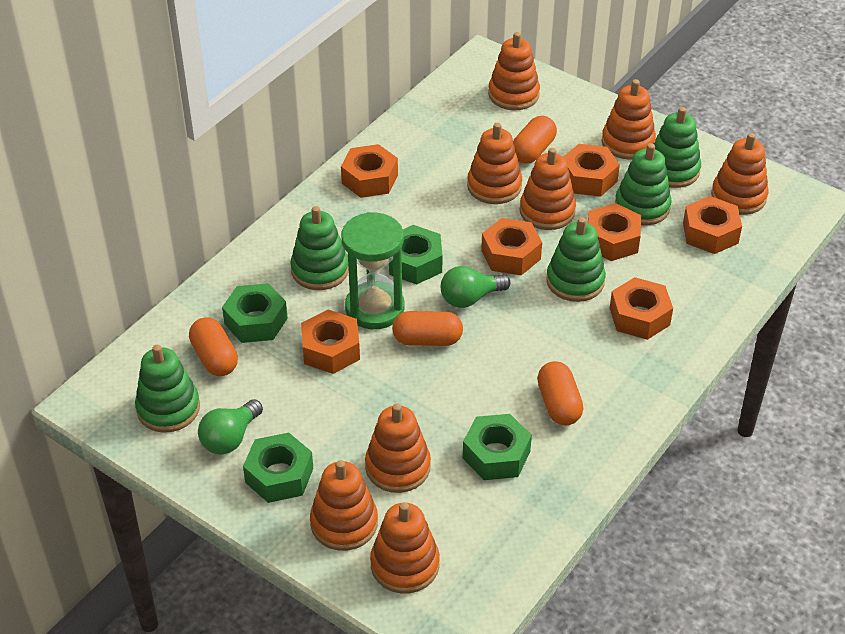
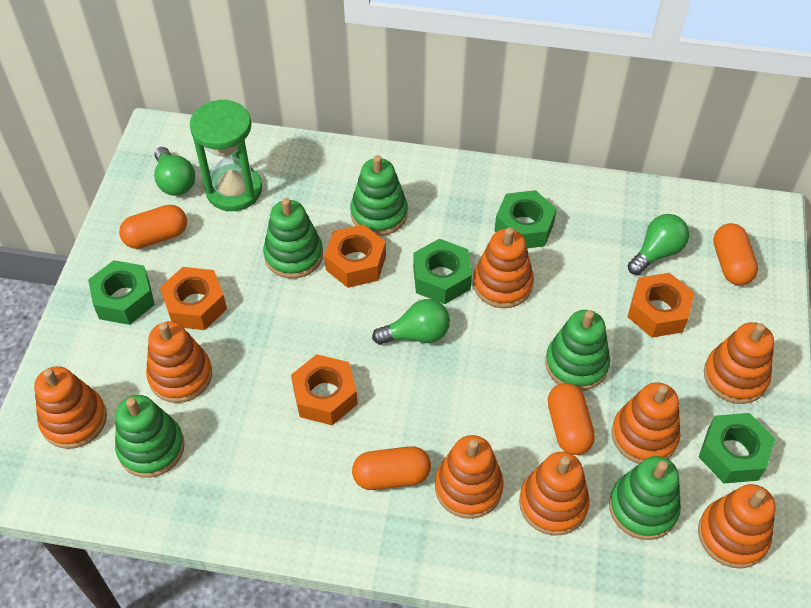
green light bulb: [198,399,263,454] [441,266,510,308] = 2 -> [154,147,195,196] [372,299,450,345] [628,214,689,275] = 3
orange nut: [301,310,360,374] [341,144,398,198] [481,218,542,275] [564,144,620,197] [588,203,641,261] [610,277,673,340] [683,196,742,254] = 7 -> [160,267,227,330] [291,354,358,425] [324,224,386,288] [628,273,694,338] = 4

